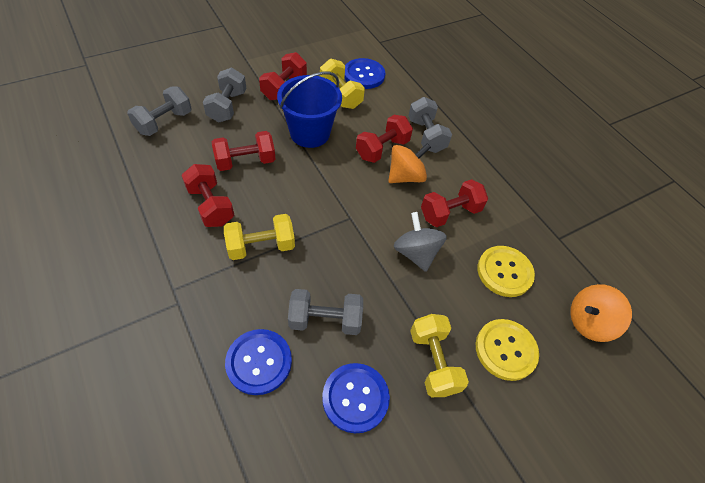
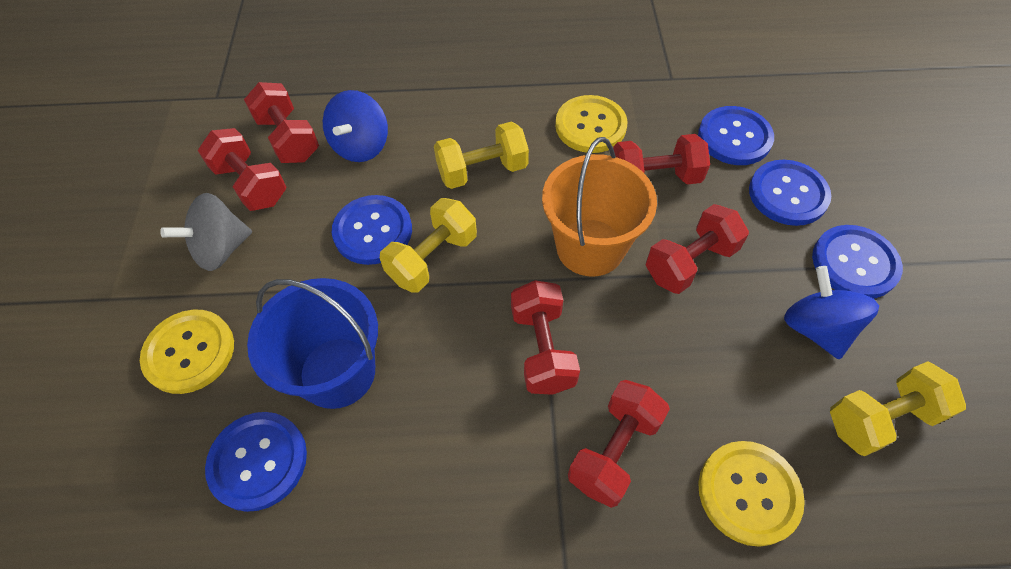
blue button: [225,329,292,395] [322,363,390,433] [345,58,385,89] = 3 -> [205,412,307,512] [332,195,412,265] [698,106,774,165] [749,160,831,226] [812,225,903,299] = 5
blue spinning top: none = 0 -> [323,90,388,162] [784,266,879,359] = 2
grey dumbbell: [127,87,192,136] [203,68,246,122] [288,289,363,335] [408,97,452,153] = 4 -> none = 0
orange bucket: none = 0 -> [542,137,657,277] = 1
orange spinning top: [388,143,431,183] [570,284,632,342] = 2 -> none = 0
red dumbbell: [181,164,234,227] [212,131,275,171] [259,52,307,100] [356,115,413,163] [421,179,488,227] = 5 -> [198,128,286,211] [244,82,319,163] [511,280,580,395] [568,380,670,508] [613,134,710,185] [645,204,749,294] = 6
yellow button: [476,319,539,381] [477,246,535,297] = 2 -> [140,310,234,394] [555,95,627,153] [698,441,805,547] = 3

